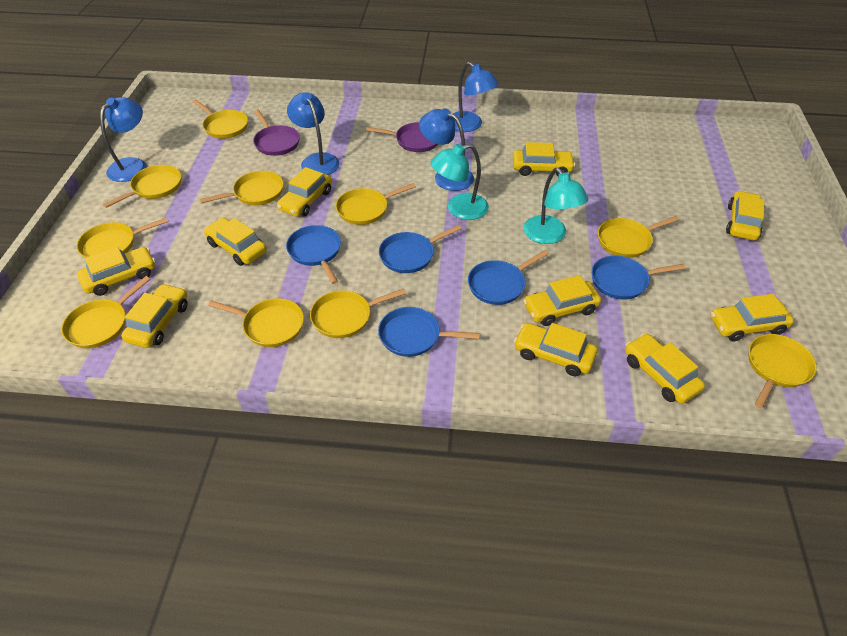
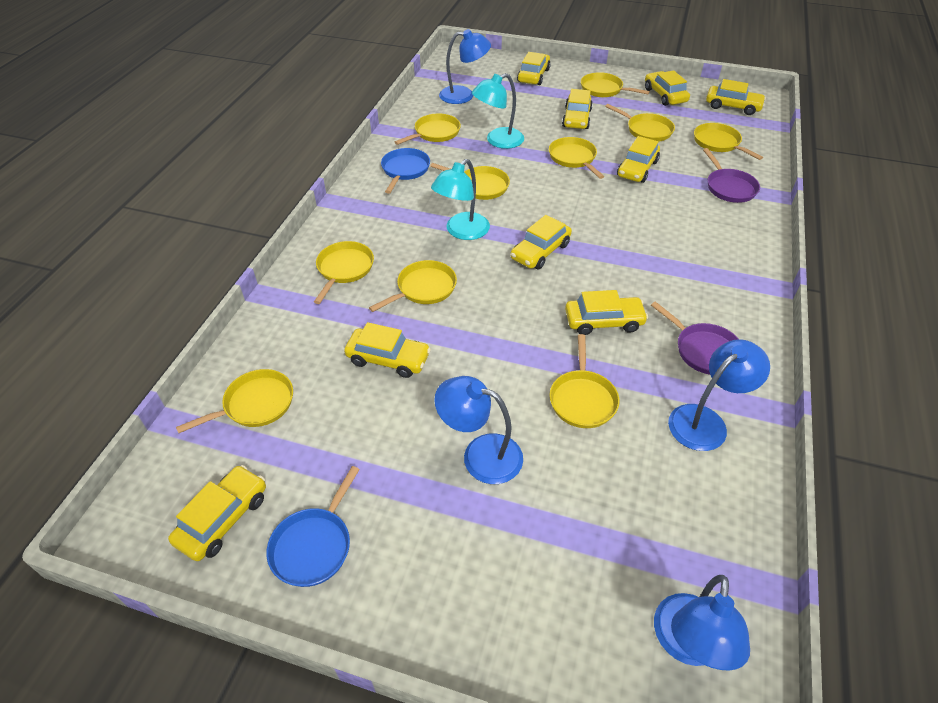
blue pan: [286,225,341,284] [378,307,480,357] [379,225,462,273] [468,250,549,305] [591,256,686,300] = 5 -> [267,466,360,587] [381,148,430,194] = 2
yellow car: [77,247,155,296] [121,283,188,348] [204,218,267,266] [277,167,332,217] [513,142,575,176] [514,323,597,376] [523,275,601,326] [625,333,705,404] [711,294,794,341] [726,191,764,241] = 10 -> [168,465,266,561] [344,322,431,378] [511,215,572,269] [517,52,551,85] [562,89,593,129] [565,290,648,335] [617,136,660,183] [645,70,690,106] [706,79,766,115] = 9

